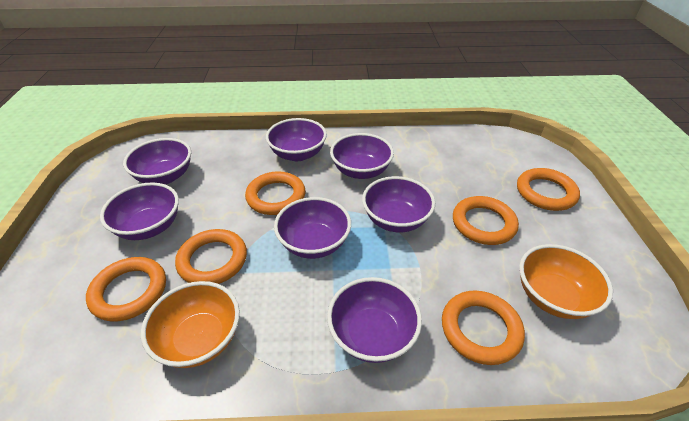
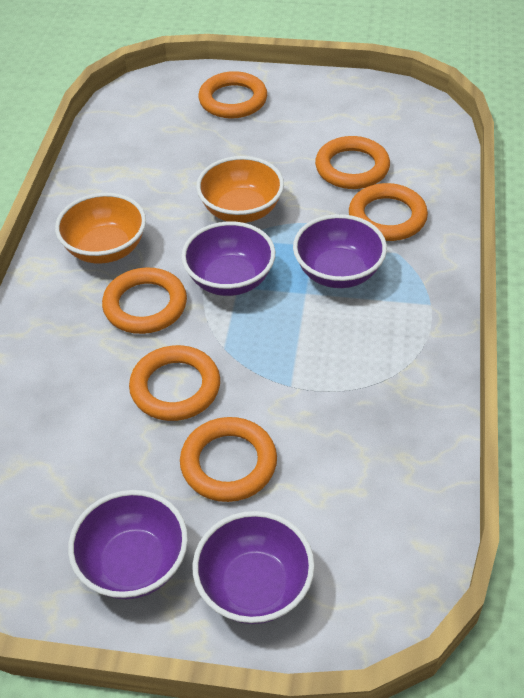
purple bowl: [100,182,179,240] [123,138,191,184] [266,118,327,161] [274,197,351,259] [327,277,422,363] [330,133,394,179] [362,176,435,232] = 7 -> [68,490,188,599] [181,221,275,296] [193,511,315,624] [293,214,387,288] = 4

